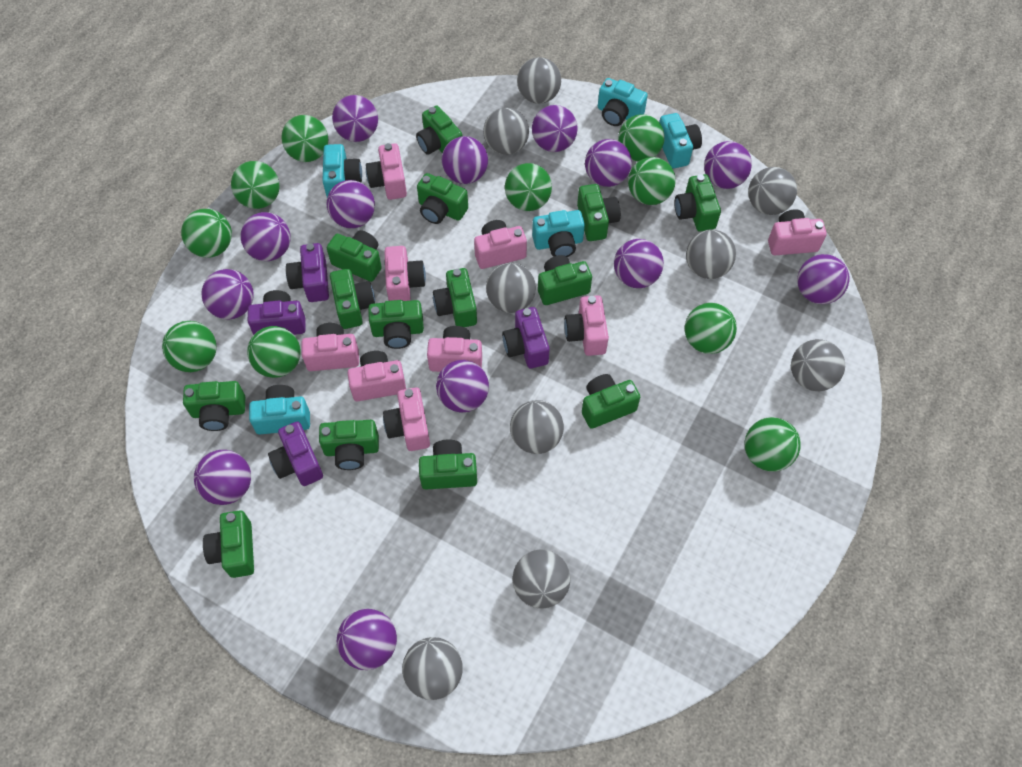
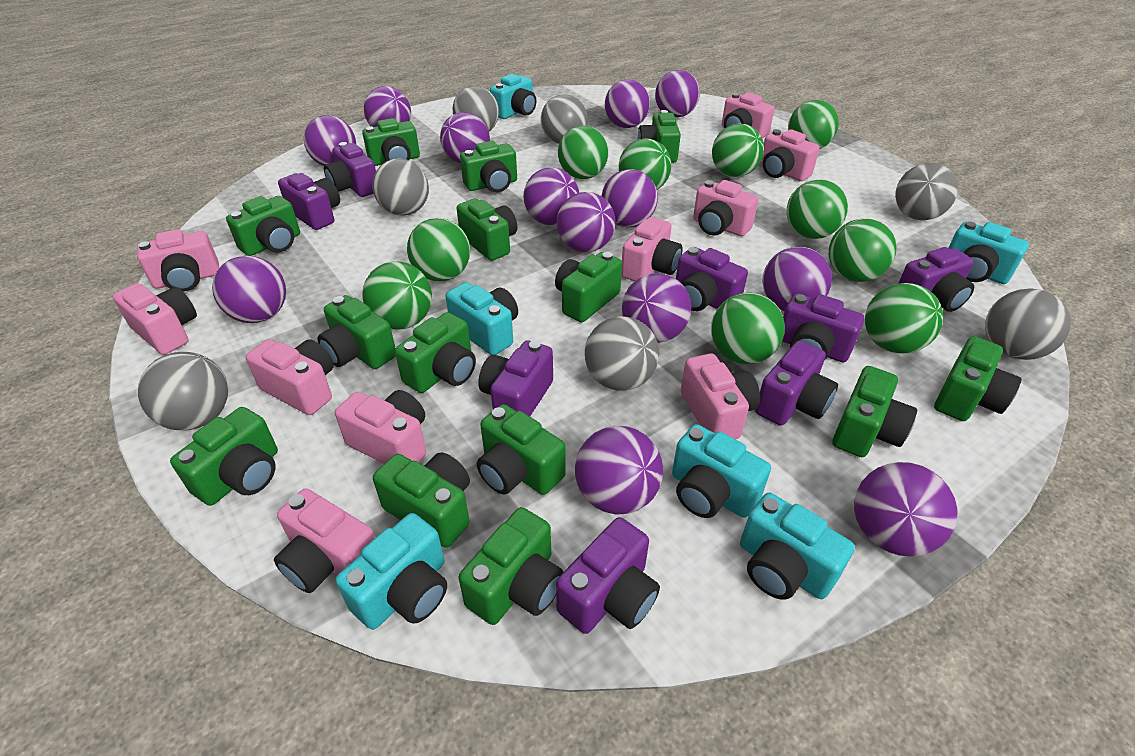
grey ball: [402,637,463,700] [483,107,529,155] [486,263,536,313] [510,400,564,454] [513,549,570,608] [517,57,561,104] [686,229,736,279] [748,167,797,215] [791,339,845,391] = 9 -> [138,352,228,431] [372,158,429,216] [453,86,499,131] [541,94,588,144] [585,316,659,391] [895,163,958,220] [985,289,1071,360] = 7
pink camera: [301,323,359,371] [347,351,406,401] [366,143,407,200] [383,387,430,451] [384,246,426,301] [427,326,482,372] [474,220,527,269] [564,295,609,356] [768,209,826,255] = 9 -> [113,283,197,355] [137,229,219,292] [246,339,334,415] [274,488,375,593] [335,390,426,464] [621,217,683,281] [681,353,760,439] [693,180,758,236] [722,92,775,138] [760,129,820,181] = 10
purple camera: [248,290,306,335] [268,421,323,486] [286,243,329,302] [502,307,550,368] = 4 -> [278,173,340,230] [324,142,376,197] [478,340,553,416] [556,517,660,634] [676,247,748,311] [755,341,838,426] [782,293,864,362] [898,247,974,312] = 8
turquoise camera: [249,385,310,435] [322,144,362,197] [532,210,585,257] [598,78,648,126] [659,113,702,168] = 5 -> [336,513,447,630] [446,282,518,355] [490,74,537,119] [672,424,771,518] [740,493,855,600] [949,221,1029,284] = 6

